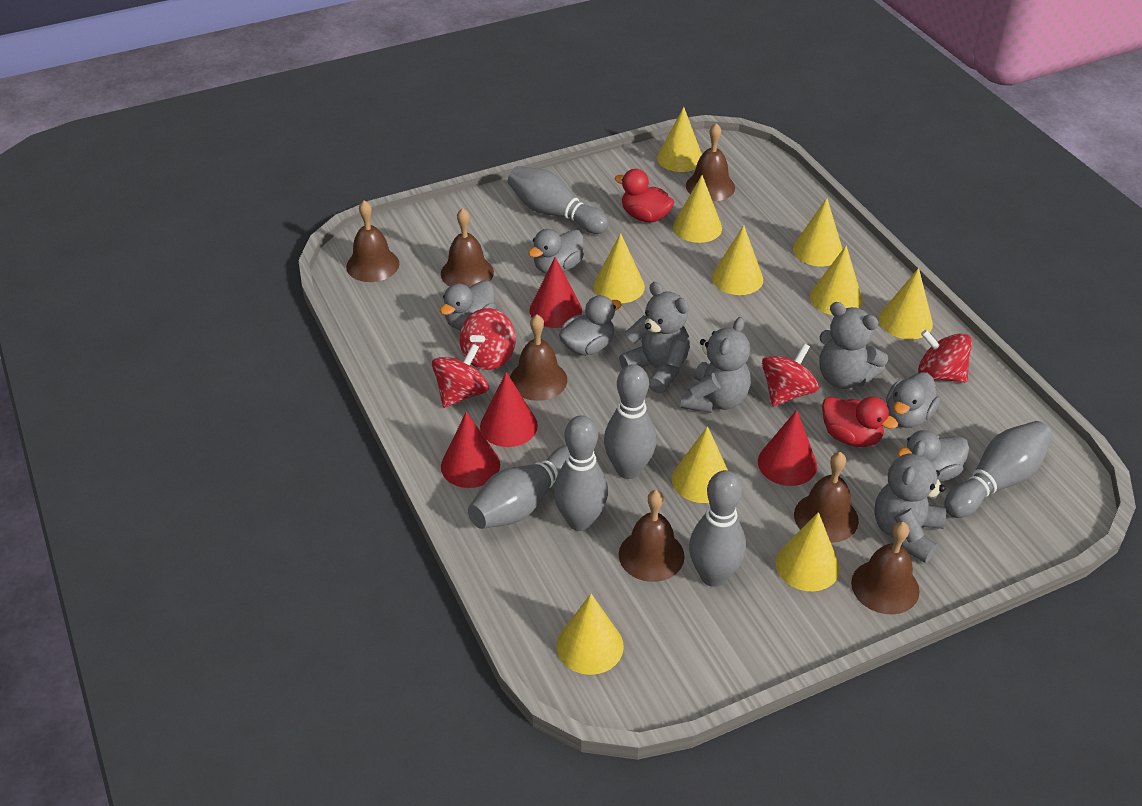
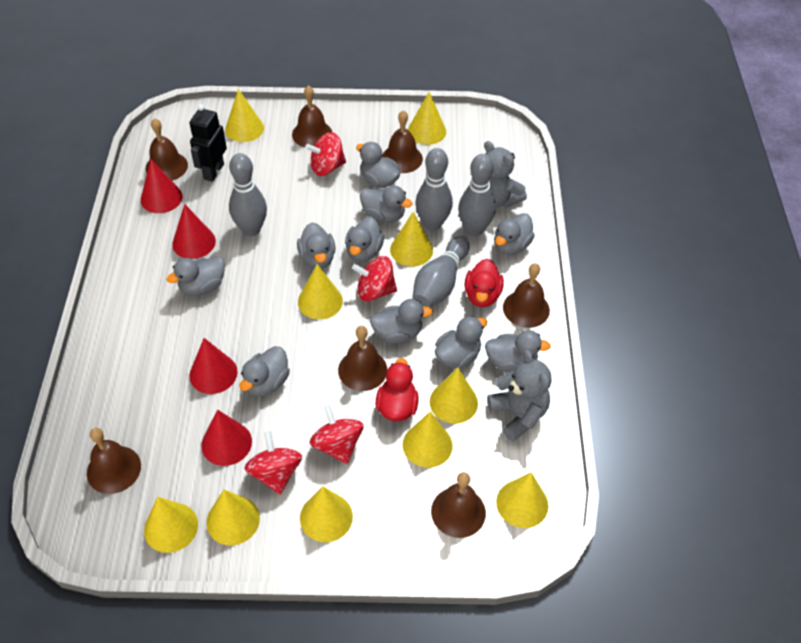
black robot: none = 0 -> [190,104,227,182] = 1
grey bowling pin: [468,445,568,529] [508,166,609,234] [554,415,608,531] [604,364,657,479] [689,470,746,587] [944,421,1053,518] = 6 -> [229,153,267,236] [412,236,470,308] [415,148,453,231] [458,154,496,236] = 4
grey duck: [440,281,496,330] [528,229,584,274] [559,295,622,356] [886,372,940,428] [898,430,969,482] = 5 -> [167,256,225,296] [240,346,290,397] [297,222,335,269] [345,217,384,262] [356,142,400,188] [360,186,413,223] [370,299,433,343] [435,316,487,369] [485,330,551,372] [494,213,535,255] = 10
grey teddy bear: [619,282,690,394] [681,317,751,413] [819,302,888,389] [874,440,946,563] = 4 -> [484,141,527,208] [487,350,551,442] = 2

